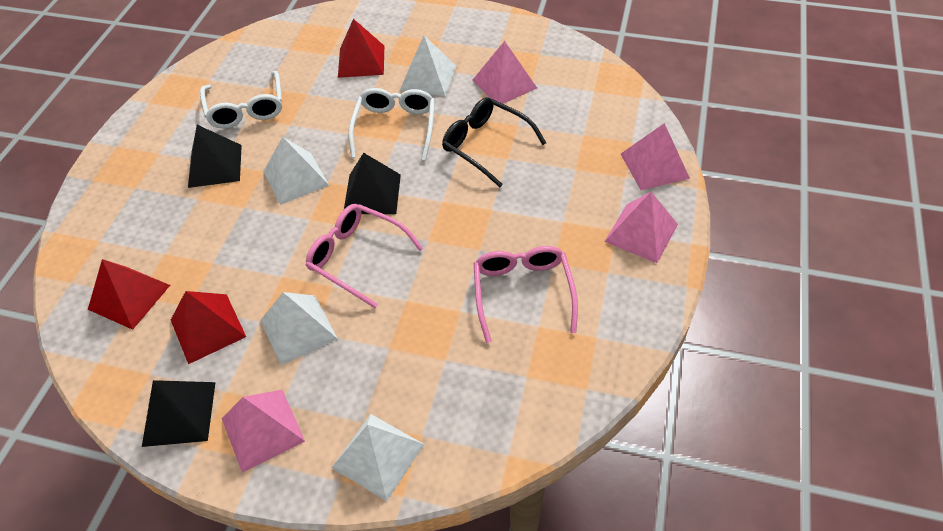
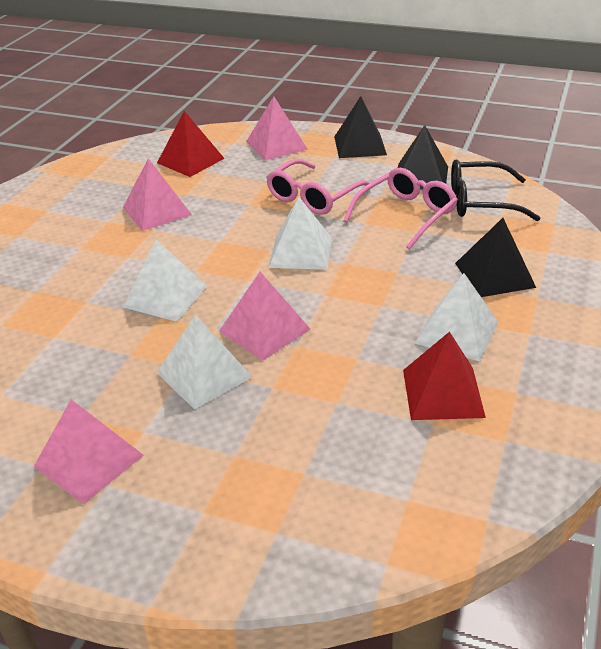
red pyramid: [88,259,170,330] [171,291,246,364] [338,19,384,78] = 3 -> [157,111,225,177] [403,332,486,420] = 2
white glasses: [200,71,282,129] [349,88,435,161] = 2 -> none = 0

